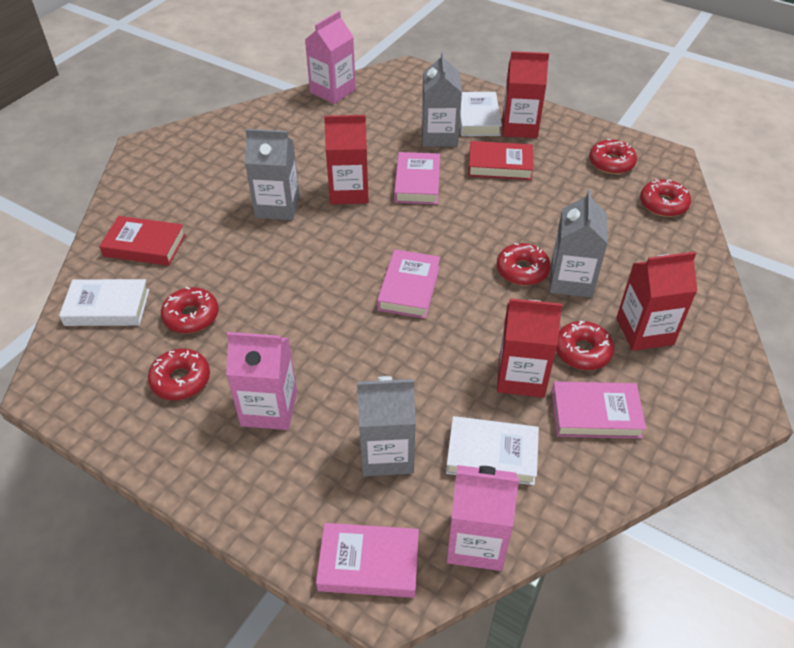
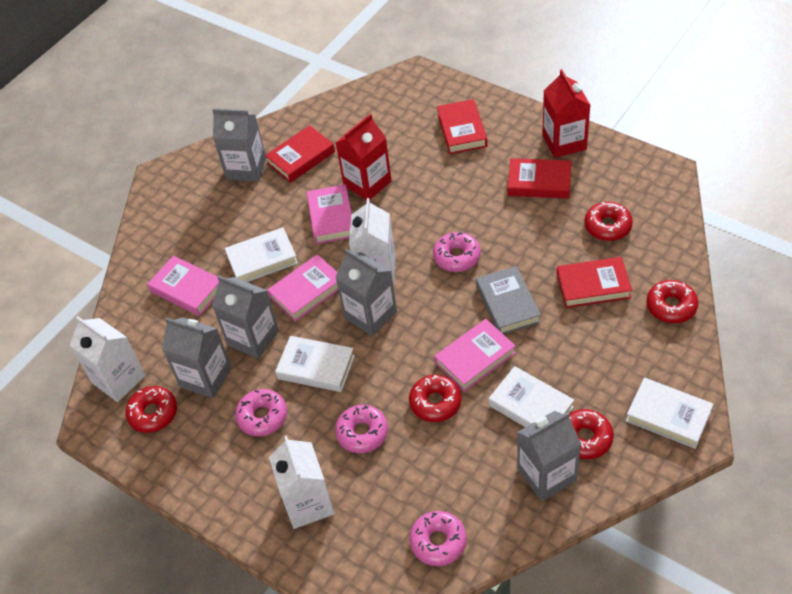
grey book: none = 0 -> [476,266,541,334] = 1
grey carton: [245,129,300,220] [357,376,416,476] [422,51,462,147] [550,189,608,298] = 4 -> [162,318,232,398] [212,108,266,182] [212,275,279,359] [335,249,397,336] [517,411,581,501] = 5
pink carton: [226,332,297,430] [305,11,356,104] [447,465,519,571] = 3 -> none = 0
pink donut: none = 0 -> [235,389,287,436] [335,405,388,453] [409,511,467,566] [433,232,480,272] = 4
red book: [99,216,186,266] [468,141,534,180] = 2 -> [265,125,335,183] [437,99,487,154] [508,158,571,198] [557,257,632,308] = 4
red carton: [324,115,369,205] [497,298,563,398] [503,51,549,138] [616,252,697,351] = 4 -> [336,114,392,200] [542,69,590,158] = 2
red donut: [148,348,210,400] [161,287,219,334] [496,243,551,286] [556,321,614,370] [589,139,637,174] [640,179,691,217] = 6 -> [125,386,177,433] [409,375,461,422] [569,409,614,459] [584,202,633,241] [646,280,698,323] = 5
white book: [59,279,150,326] [446,416,539,485] [460,92,502,136] = 3 -> [225,227,298,282] [275,336,355,392] [489,366,574,427] [626,378,713,449] = 4
white carton: none = 0 -> [70,316,146,402] [269,436,334,529] [349,198,395,284] = 3

